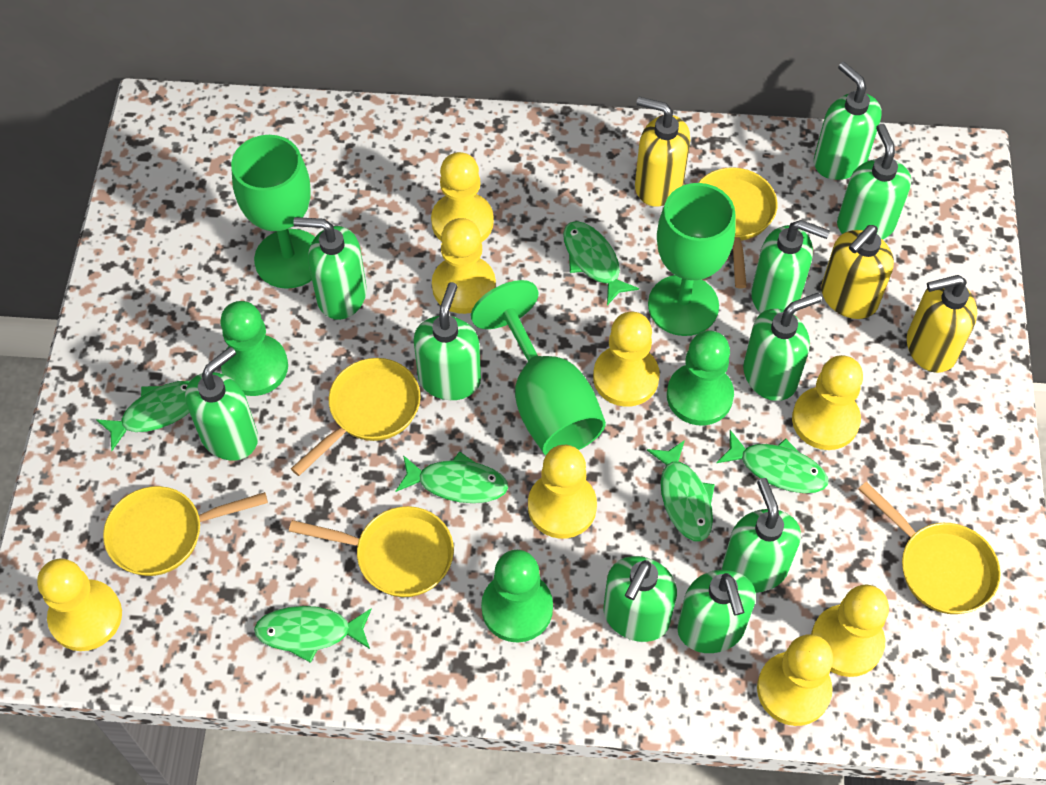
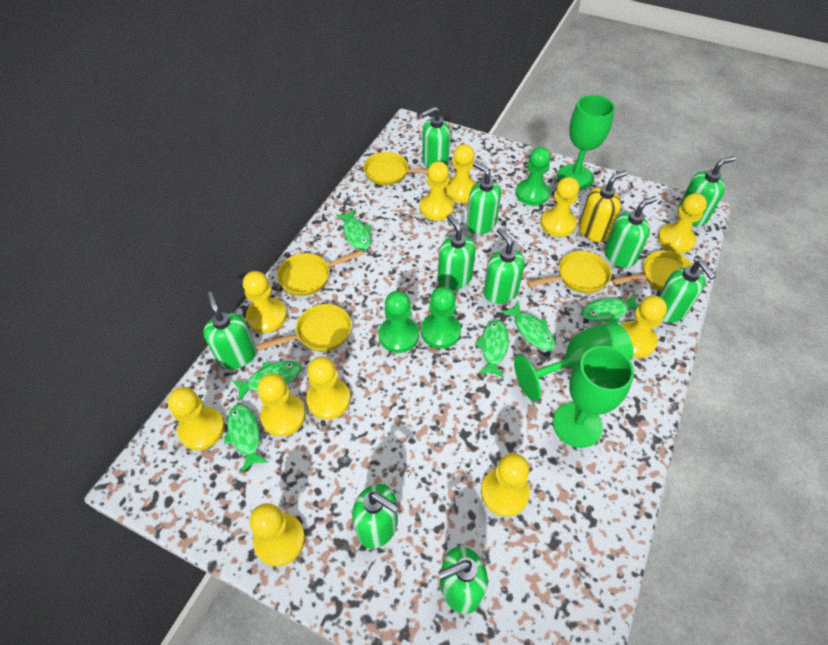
yellow pawn: [37,558,122,651] [431,152,494,242] [432,218,496,314] [528,445,597,539] [593,312,660,407] [757,634,833,726] [792,355,863,450] [811,585,889,677] = 8 -> [168,387,225,450] [243,271,287,333] [250,503,305,567] [258,373,306,437] [306,356,351,420] [420,161,454,221] [444,144,477,203] [481,453,530,517] [540,177,579,237] [621,296,667,358] [658,193,707,253] = 11
yellow soap dispenser: [635,97,690,207] [821,225,894,319] [907,275,977,373] = 3 -> [579,171,627,242] = 1

